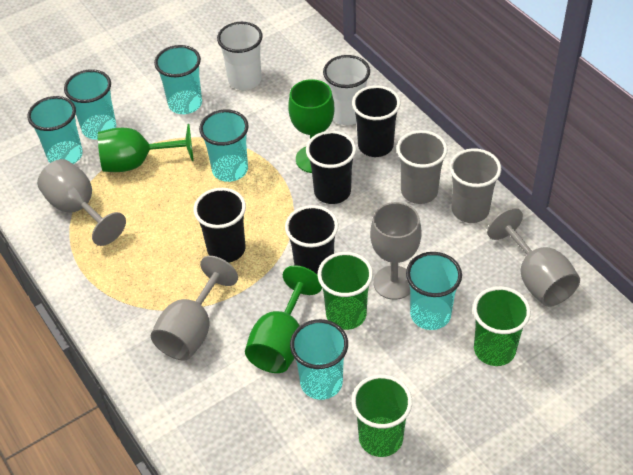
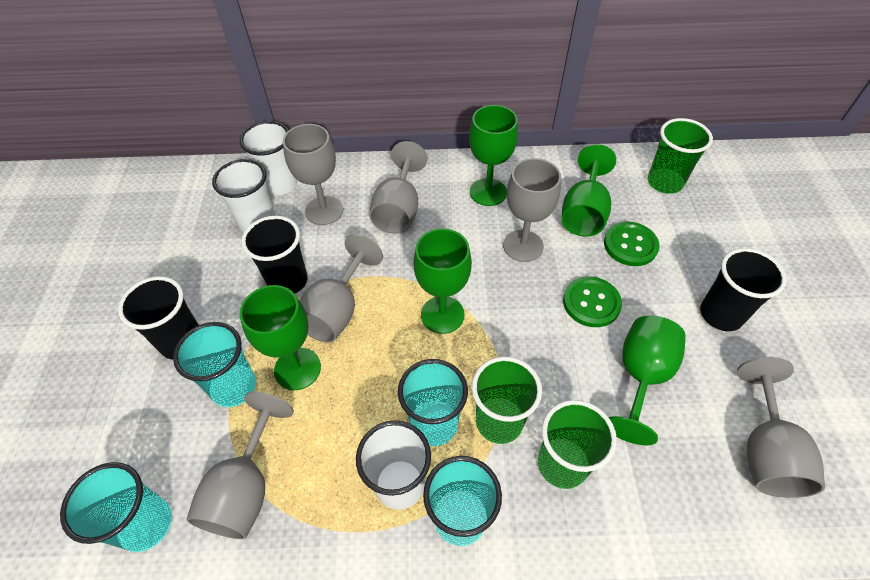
black cup: [194,188,246,263] [285,205,339,275] [306,131,356,204] [352,85,401,157] = 4 -> [118,276,199,360] [241,216,308,294] [700,248,787,331] = 3
green button: none = 0 -> [563,277,622,327] [604,222,660,266] = 2
green goblet: [98,124,194,172] [245,265,322,373] [288,79,334,173] = 3 -> [239,285,321,390] [413,228,472,334] [469,105,518,206] [562,144,616,237] [609,315,686,445] = 5
grey cup: [397,130,448,204] [450,148,501,223] = 2 -> none = 0
grey goblet: [37,159,126,246] [151,256,238,361] [370,202,422,300] [487,208,580,307] = 4 -> [186,392,294,539] [283,124,343,225] [299,234,383,343] [369,141,427,234] [503,158,561,262] [737,357,825,498] = 6
turquoise cup: [27,96,83,164] [64,69,116,139] [154,45,202,114] [199,109,249,182] [290,319,348,400] [406,252,462,330] = 6 -> [60,462,172,552] [173,322,256,407] [398,359,468,446] [423,456,502,546] = 4
white cup: [217,22,263,90] [323,55,370,125] = 2 -> [212,159,276,233] [240,121,298,195] [356,420,431,510] = 3

